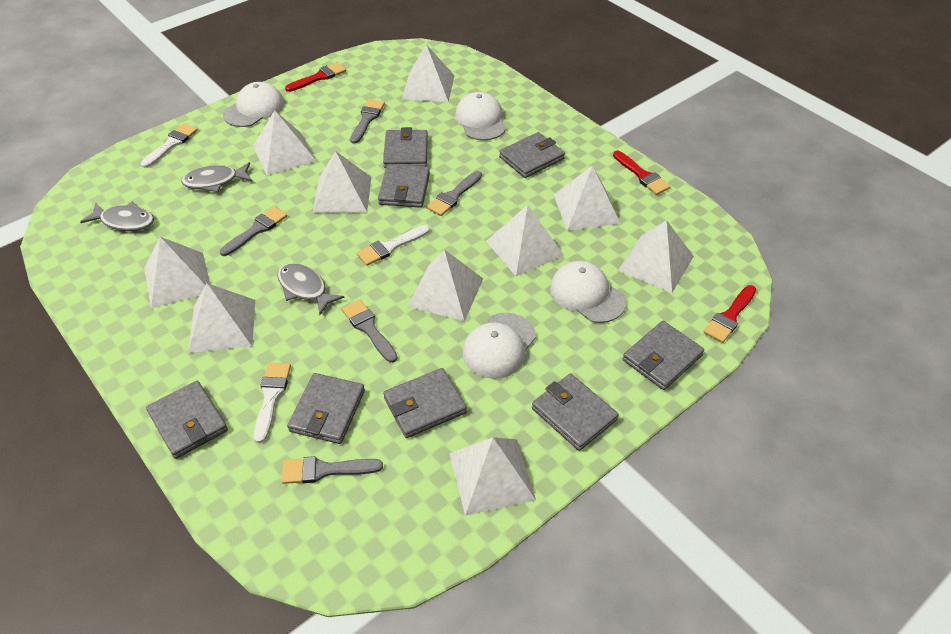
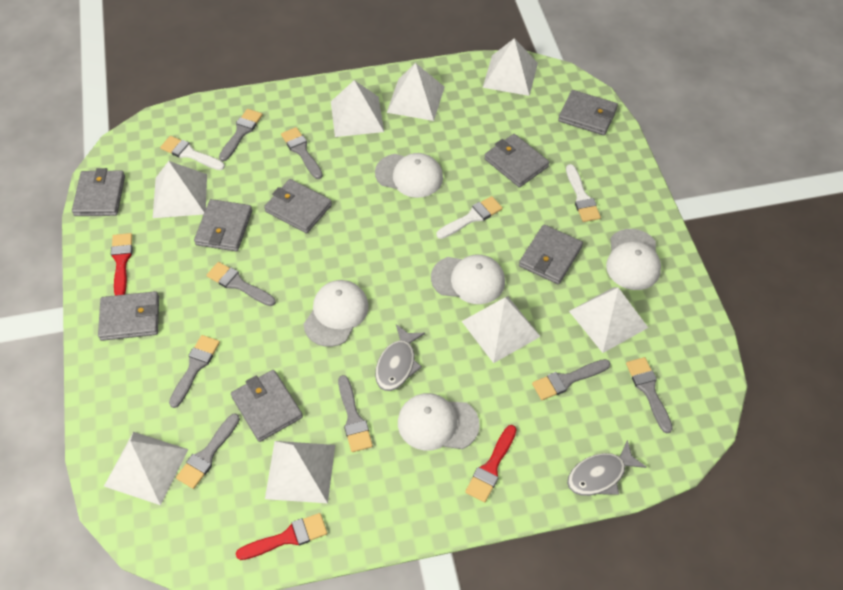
grey brush: [220,206,287,256] [282,456,383,484] [342,299,398,363] [350,99,385,144] [427,171,482,216] = 5 -> [169,335,220,408] [176,413,240,489] [207,262,276,306] [219,109,262,161] [281,127,323,179] [338,375,373,452] [532,359,610,400] [626,357,673,433] = 8
grey fish: [80,202,154,231] [181,162,252,192] [277,263,345,315] = 3 -> [375,324,425,391] [567,439,647,496] = 2
white cap: [223,82,284,127] [455,92,506,140] [463,313,536,379] [550,261,626,323] = 4 -> [304,280,369,347] [375,153,443,198] [398,393,480,451] [431,255,505,304] [606,229,661,290] = 5
white pyramid: [144,237,210,308] [188,283,255,353] [253,111,316,175] [313,151,371,213] [402,45,455,102] [407,249,483,321] [449,437,536,516] [486,205,564,276] [554,165,620,231] [618,220,694,293] = 10 -> [104,432,189,505] [153,161,207,218] [265,441,335,503] [331,80,384,137] [387,63,445,121] [462,296,541,363] [483,38,538,96] [569,287,648,353] = 8

